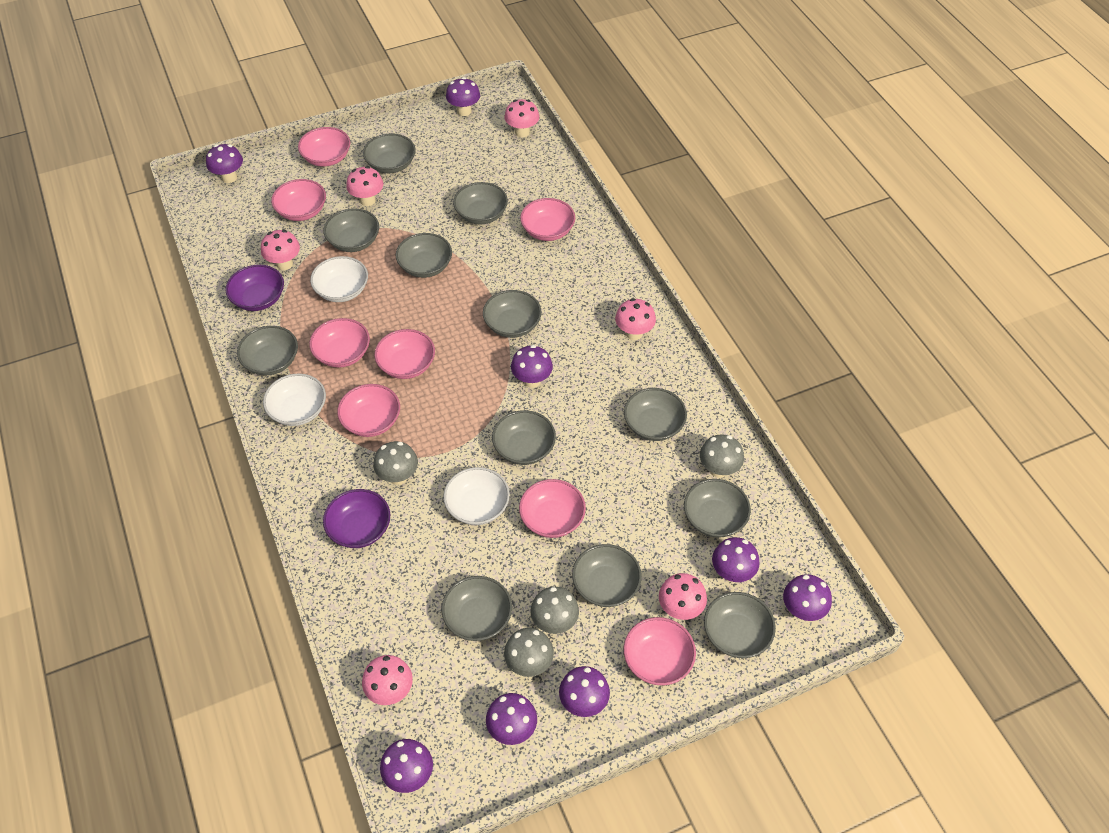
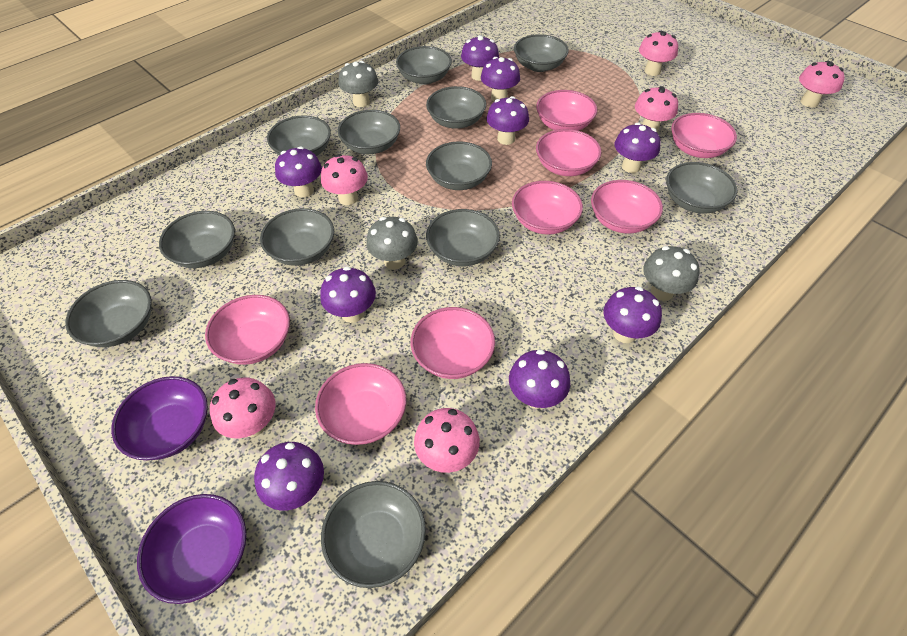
grey mushroom: [373,441,418,485] [504,628,554,677] [530,587,579,634] [700,434,744,478] = 4 -> [338,61,378,107] [366,217,418,270] [643,246,700,301] = 3
purple mushroom: [206,144,243,183] [380,739,433,793] [446,77,480,116] [486,693,537,745] [511,345,553,388] [559,666,610,717] [712,537,760,582] [783,574,832,621] = 8 -> [254,442,324,510] [275,146,322,197] [320,266,376,323] [461,35,499,81] [481,57,520,102] [486,96,529,145] [509,349,571,409] [604,286,662,343] [615,123,661,173] = 9
white bowl: [263,374,326,426] [310,256,368,302] [443,467,510,525] = 3 -> none = 0

